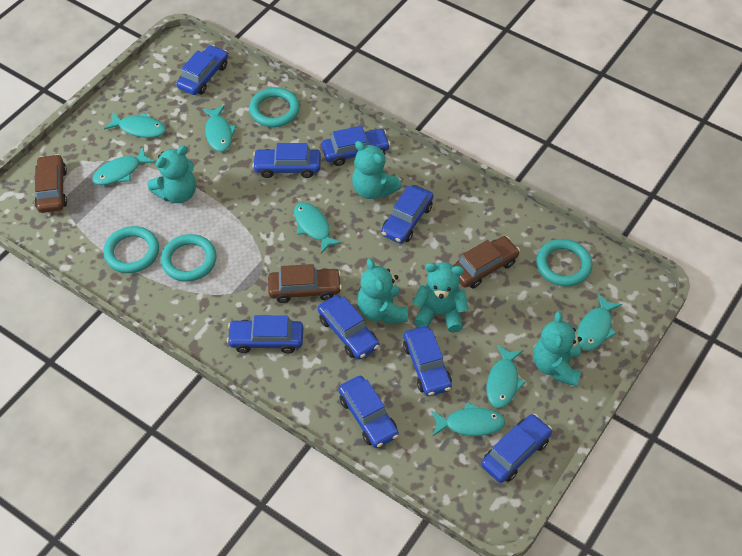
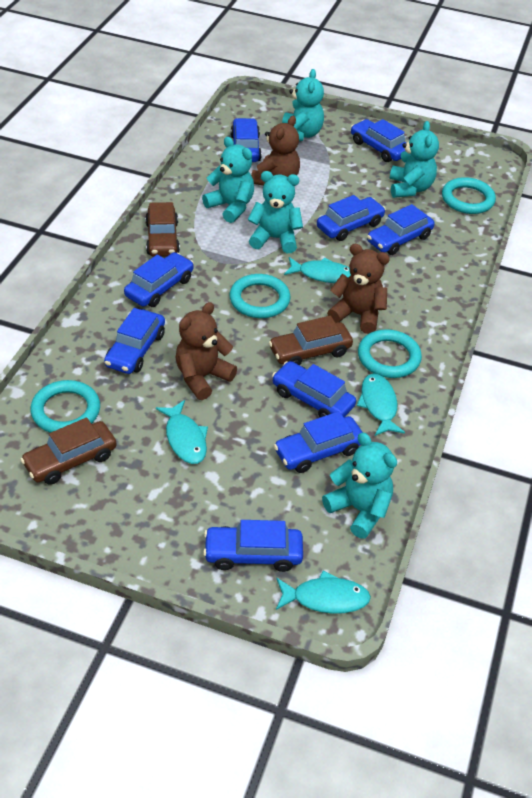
brown teddy bear: none = 0 -> [175,302,237,400] [251,116,300,186] [327,244,390,334] = 3
turquoise fish: [92,148,155,185] [104,113,166,138] [202,105,237,152] [294,202,342,254] [431,402,505,436] [486,345,525,408] [577,294,622,351] = 7 -> [156,400,208,464] [276,570,371,614] [284,257,351,283] [357,374,405,436] = 4

